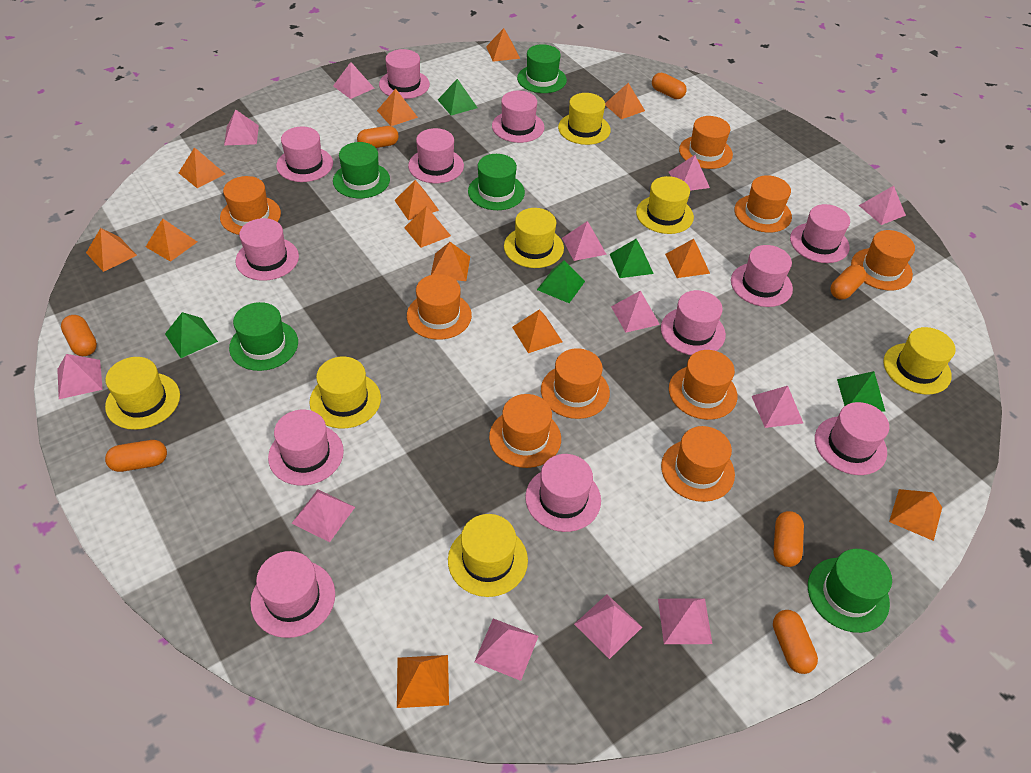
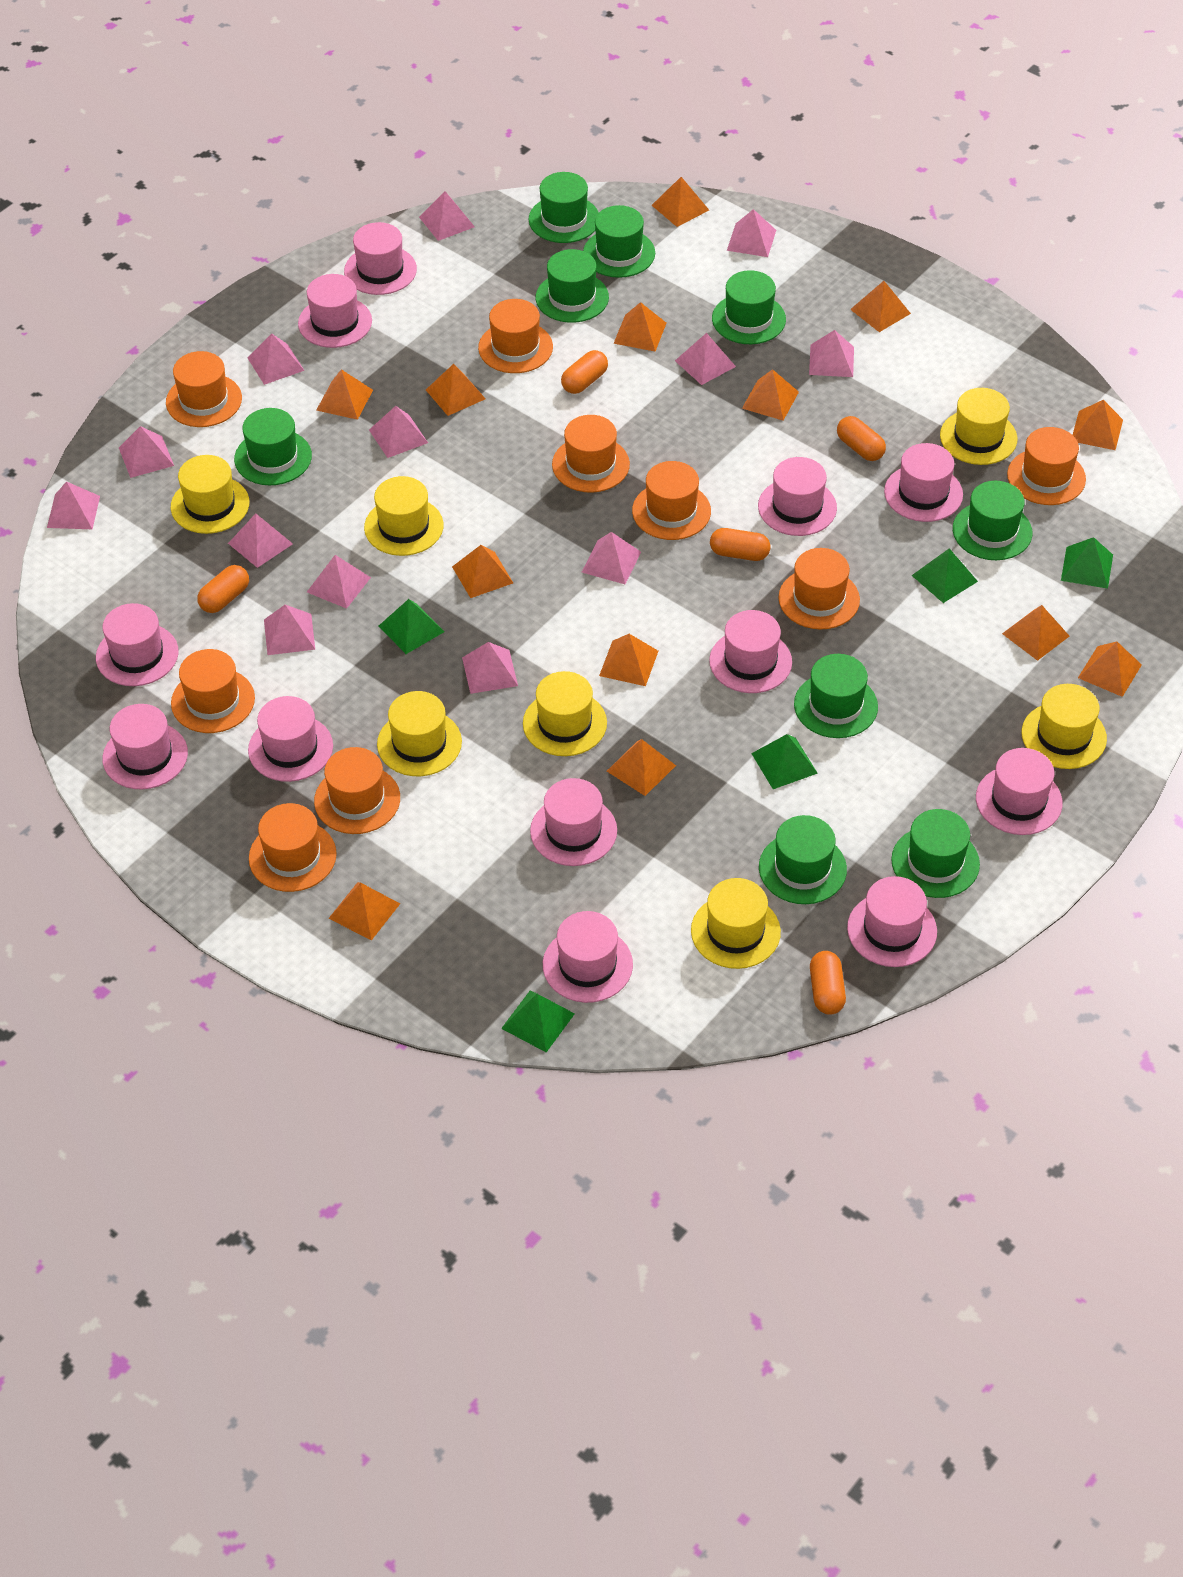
green hat: [229,302,298,371] [333,142,390,198] [468,154,525,210] [517,44,567,93] [808,549,892,633] = 5 -> [234,408,312,485] [529,172,599,243] [536,249,609,323] [583,205,655,278] [712,270,786,344] [759,815,847,904] [794,654,878,738] [891,809,980,898] [953,481,1032,560] = 9
orange capsule: [61,315,97,356] [105,440,167,472] [357,126,399,148] [652,73,687,99] [773,511,804,567] [773,610,818,674] [830,265,866,300] = 7 -> [197,565,249,613] [561,350,608,394] [710,528,770,561] [810,951,846,1015] [837,416,886,461] = 5
pink pyramid: [57,354,103,399] [224,109,259,145] [292,489,355,542] [333,62,374,99] [474,618,538,681] [562,221,607,261] [574,594,642,659] [611,290,660,333] [658,599,713,644] [669,155,710,191] [752,386,803,428] [859,186,906,225] = 12 -> [47,481,100,529] [119,426,174,478] [228,514,293,568] [247,333,305,385] [264,605,315,655] [307,555,371,609] [369,406,428,458] [419,191,475,241] [462,642,518,694] [582,532,641,584] [675,333,736,385] [727,209,776,257] [809,330,854,377] = 13

